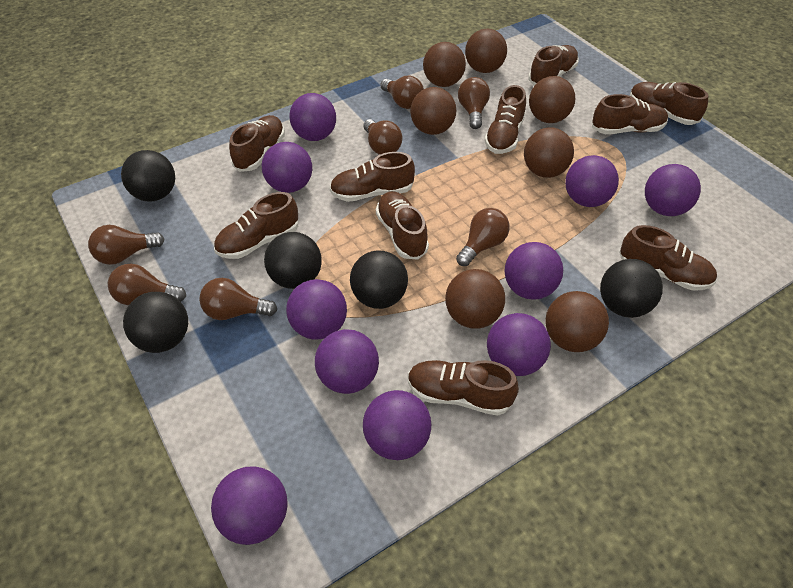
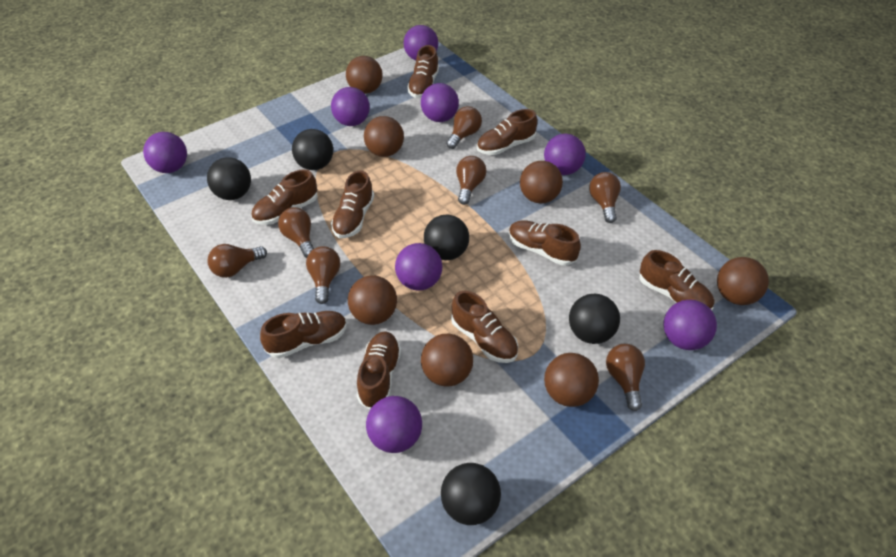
brown shoe: [214,192,298,259] [229,115,285,172] [330,152,415,202] [376,191,429,259] [408,360,519,416] [484,85,526,154] [528,45,579,86] [592,94,668,134] [619,225,717,290] [630,82,708,125] = 10 -> [251,169,318,225] [260,311,347,358] [331,171,374,238] [357,331,401,409] [407,45,439,98] [451,291,518,363] [477,109,537,155] [509,220,581,266] [639,250,714,310] = 9
purple ball: [211,466,288,545] [262,142,312,193] [286,279,347,340] [289,93,336,141] [315,329,379,394] [363,390,431,460] [487,313,551,376] [504,242,563,300] [565,155,619,207] [645,164,701,216] = 10 -> [143,132,187,173] [331,87,370,126] [366,396,422,453] [395,243,442,291] [404,25,438,60] [421,83,459,122] [544,133,586,175] [663,300,717,350] = 8

